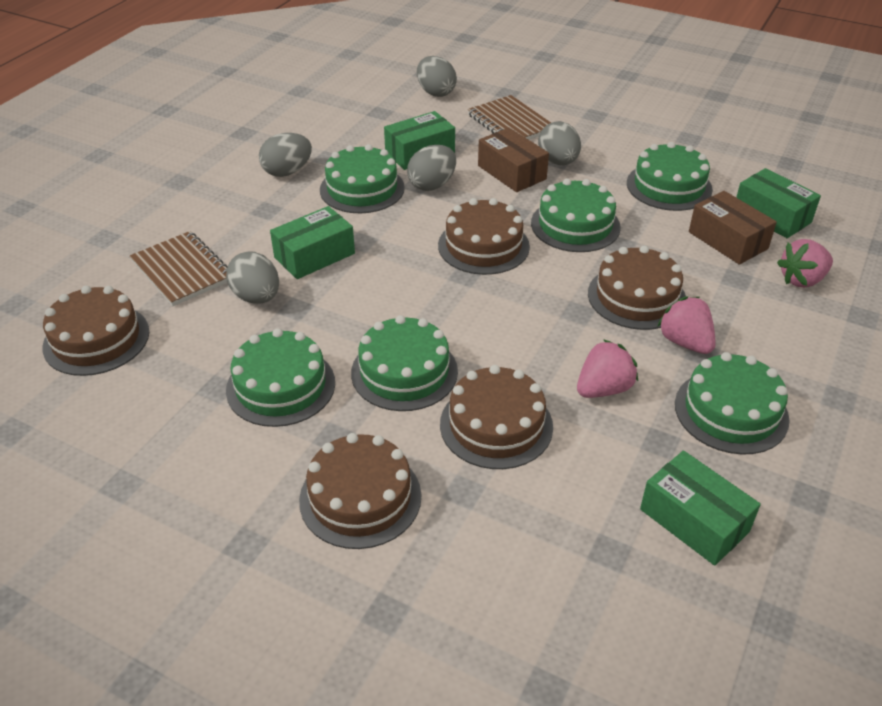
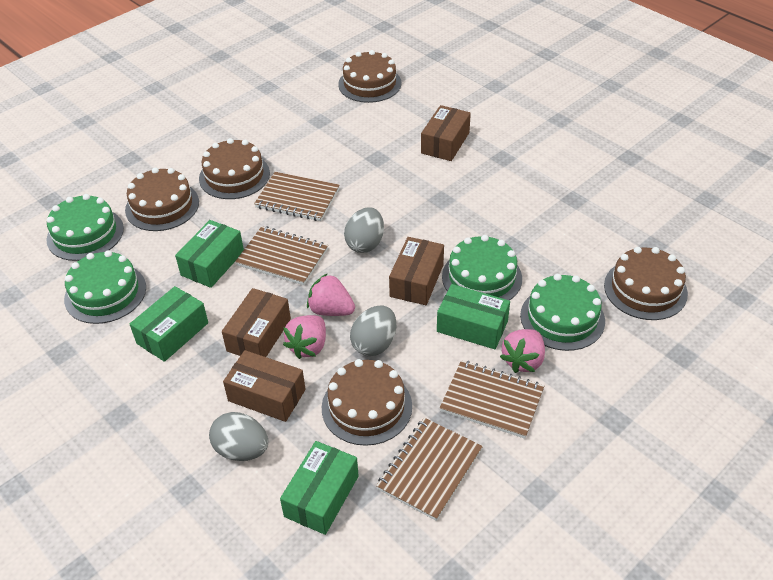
brown box: [478,128,549,192] [689,191,777,265] = 2 -> [222,288,291,357] [223,350,306,422] [389,237,444,305] [421,105,471,161] = 4
brown notebook: [130,231,228,306] [468,95,551,140] = 2 -> [235,226,328,285] [254,172,340,221] [376,418,483,521] [440,360,544,439] = 4
green cake: [226,328,335,427] [320,144,405,213] [351,315,458,411] [531,178,621,252] [627,142,713,211] [675,352,790,455] = 6 -> [47,194,124,261] [64,250,146,324] [442,235,522,300] [520,274,605,351] = 4
grey egg: [226,251,279,304] [259,133,312,177] [407,145,456,191] [417,56,457,97] [538,121,581,165] = 5 -> [209,412,268,461] [344,207,384,253] [350,305,396,356] = 3

